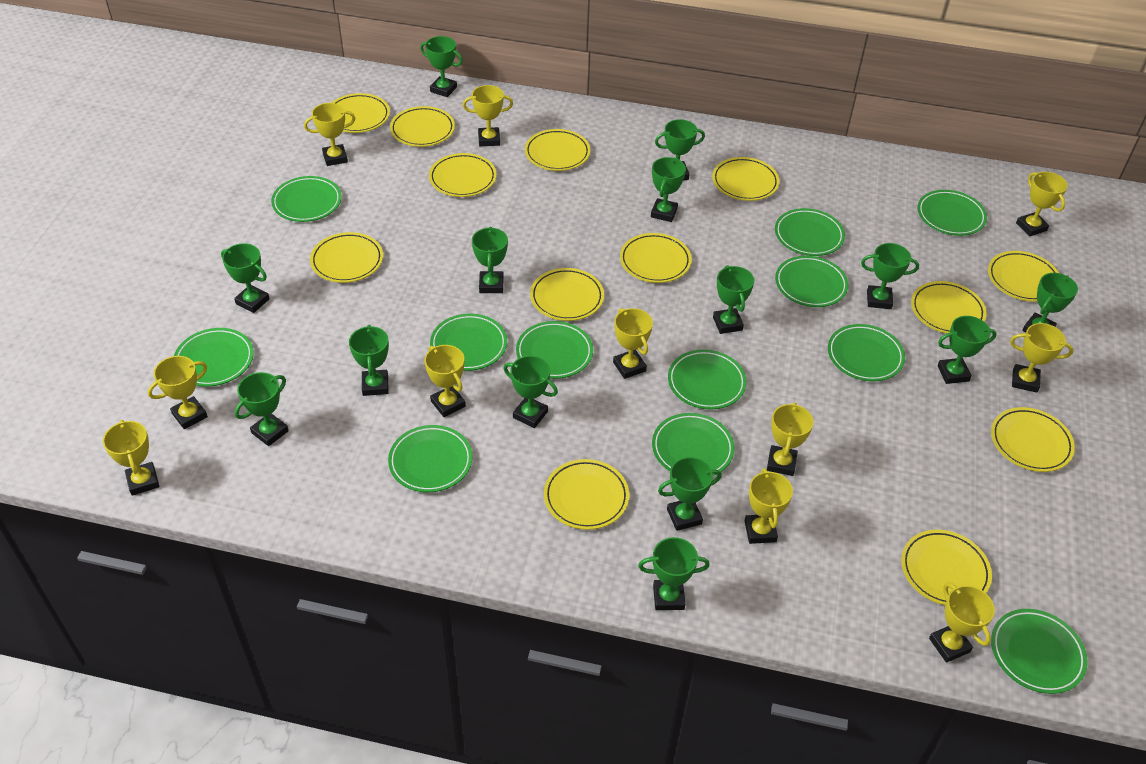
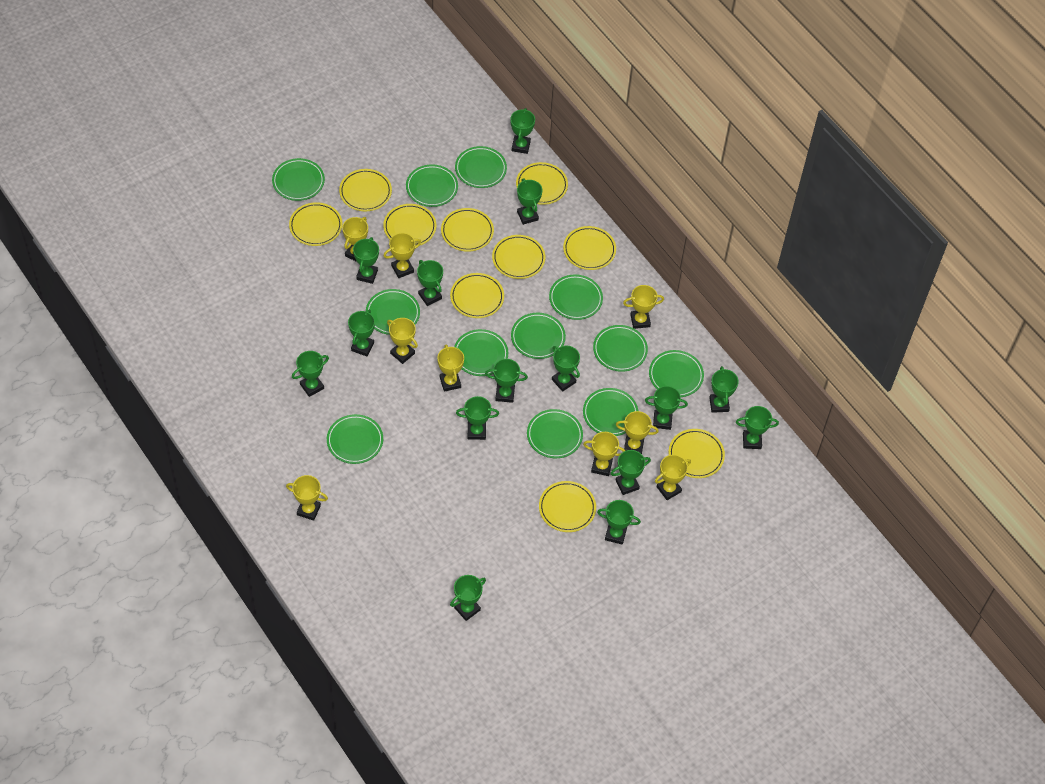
green trophy: [221,243,270,313] [235,372,289,446] [349,325,389,396] [420,36,463,97] [472,227,508,293] [503,356,558,428] [638,537,710,610] [651,157,686,222] [655,119,705,180] [658,457,722,531] [713,265,754,334] [861,243,919,309] [937,316,997,384] [1022,273,1078,332] = 14 -> [292,351,329,397] [348,310,375,356] [353,237,379,284] [417,260,443,306] [450,575,486,621] [456,396,499,440] [485,359,528,403] [510,108,535,154] [517,179,542,225] [552,345,580,392] [597,500,641,545] [610,450,651,495] [645,386,688,430] [709,366,739,413] [736,406,779,449] = 15
yellow plate: [310,232,383,283] [332,93,390,133] [390,106,455,147] [429,153,496,197] [525,129,590,171] [530,268,604,321] [544,459,629,530] [620,233,692,283] [712,157,779,201] [901,530,992,605] [911,281,986,333] [988,251,1059,302] [991,407,1075,472] = 13 -> [289,202,342,246] [339,169,392,211] [383,204,436,246] [441,208,494,252] [450,273,504,318] [492,235,545,279] [516,162,568,205] [539,481,596,532] [563,226,616,270] [669,429,725,478] = 10
yellow trophy: [103,420,159,496] [148,356,208,429] [304,103,356,166] [425,345,466,417] [463,85,513,146] [613,308,653,379] [745,468,793,544] [767,402,813,476] [929,583,995,663] [1010,323,1073,393] [1016,172,1068,236] = 11 -> [286,475,328,521] [342,217,368,262] [384,233,421,278] [387,318,418,364] [437,344,464,392] [583,432,626,476] [616,411,659,454] [623,285,664,329] [655,455,691,500] = 9

